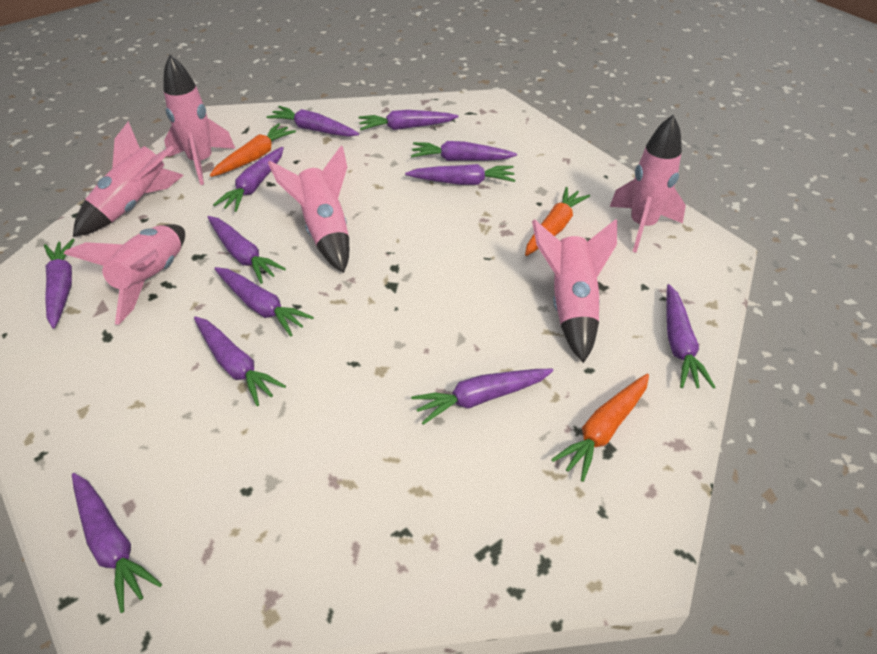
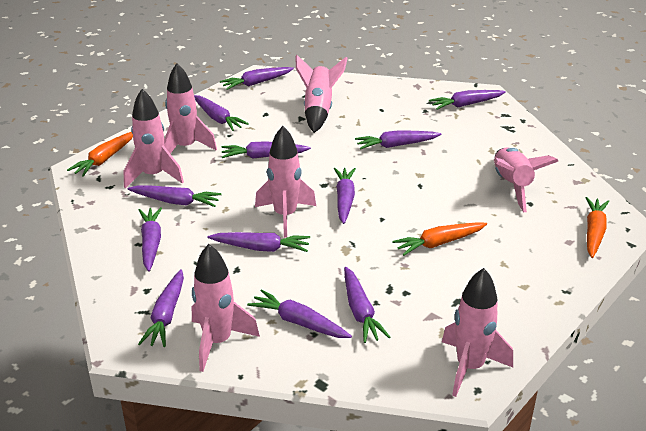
pink rocket: [64,224,185,325] [73,121,184,237] [163,55,235,185] [268,146,349,273] [532,219,617,363] [610,115,686,253] = 6 -> [124,89,184,188] [164,63,217,154] [192,244,260,372] [255,126,316,238] [296,55,348,133] [442,268,513,397] [494,148,558,212] = 7

